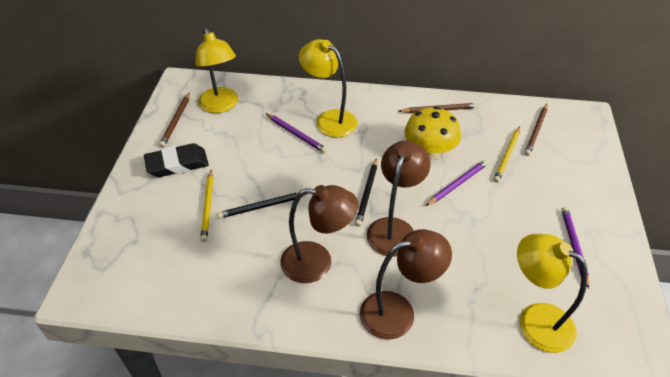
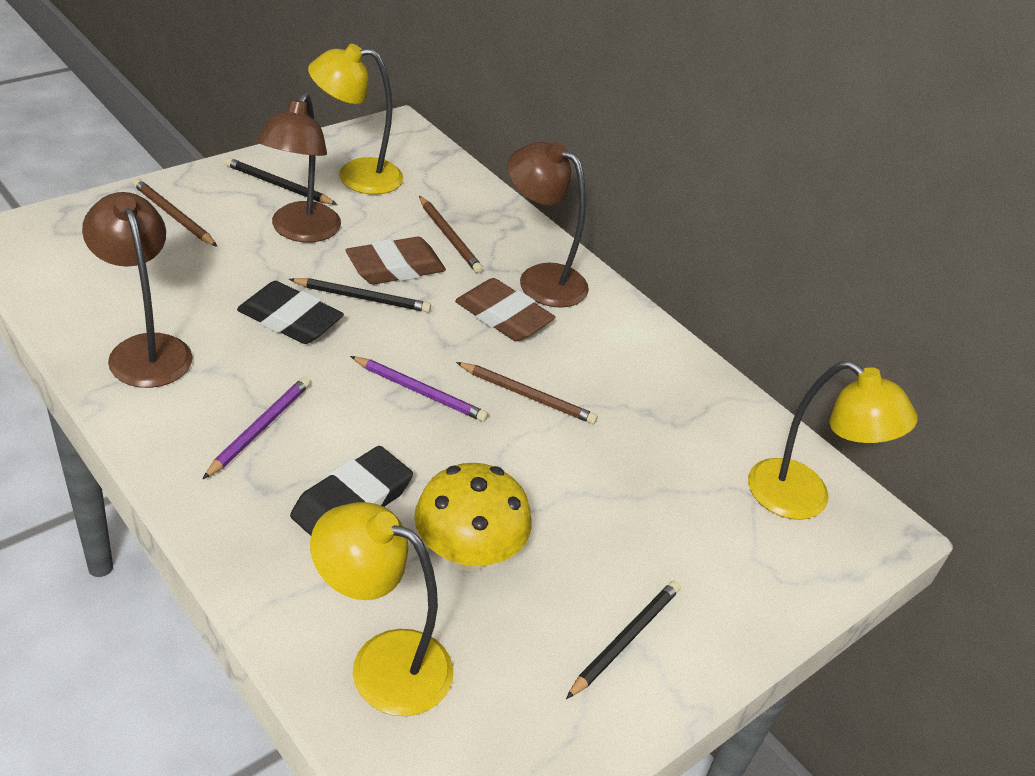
black eraser: [144,143,209,177] = 1 -> [237,281,344,344] [290,446,413,536] = 2
black pencil: [217,193,308,219] [355,158,377,227] = 2 -> [225,157,337,205] [289,278,431,312] [566,581,681,699] = 3
brown eraser: none = 0 -> [345,237,446,285] [455,278,555,341] = 2
purple pencil: [266,113,327,153] [426,160,488,206] [562,207,589,289] = 3 -> [203,377,310,479] [350,356,488,422] = 2
yellow pencil: [200,170,213,242] [494,126,520,183] = 2 -> none = 0

